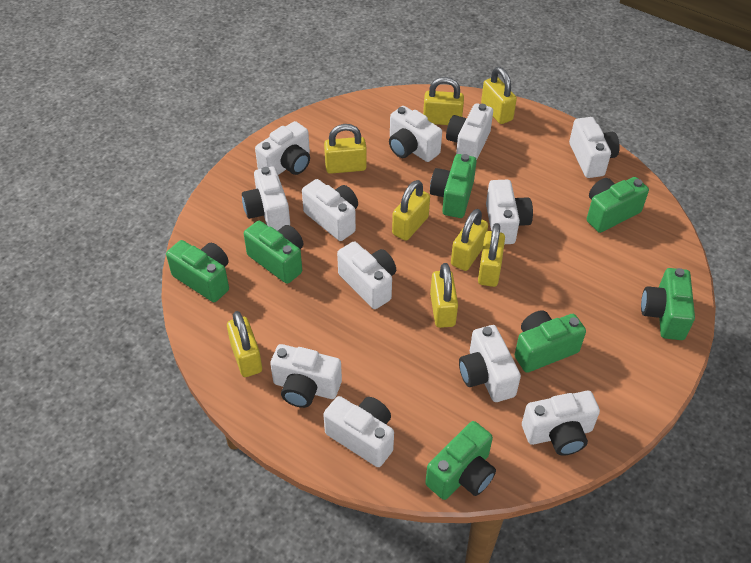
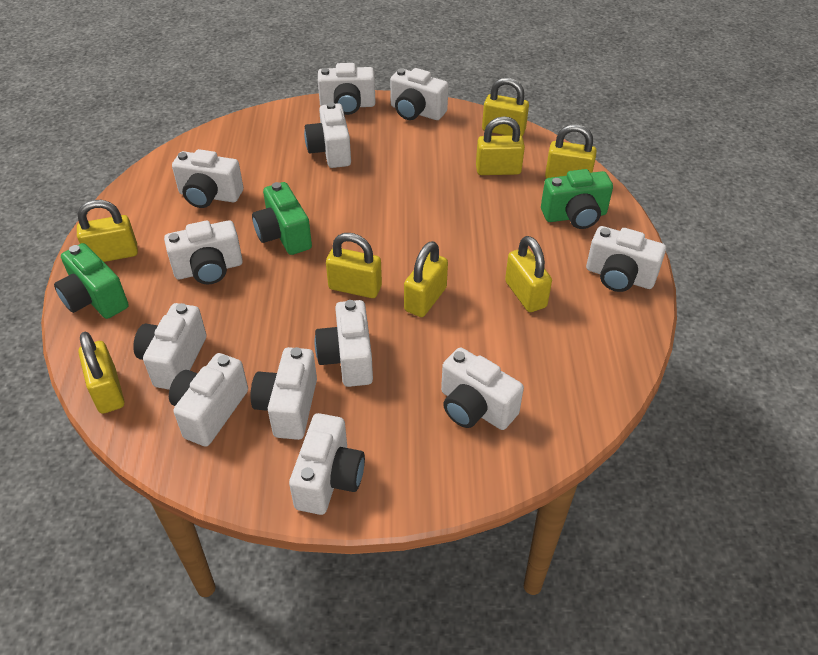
green camera: [166,240,229,302] [244,221,303,284] [425,421,496,500] [430,154,477,218] [515,310,586,373] [587,177,649,233] [641,268,695,340] = 7 -> [54,243,129,319] [252,182,312,255] [541,169,613,229] = 3

